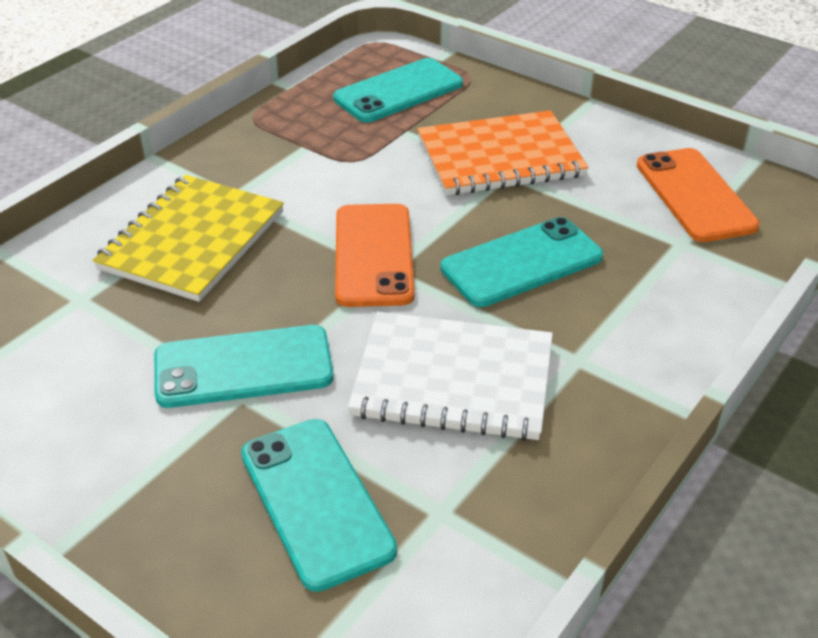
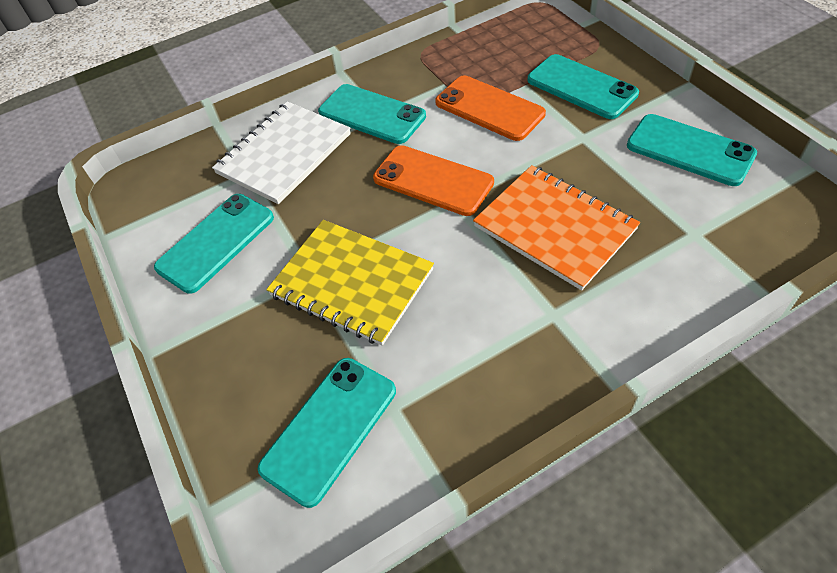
turquoise phone: [154,325,334,408] [241,419,397,592] [333,58,463,123] [441,217,603,307] = 4 -> [154,194,274,294] [258,358,396,508] [318,84,426,144] [528,54,639,119] [627,114,757,186] = 5

